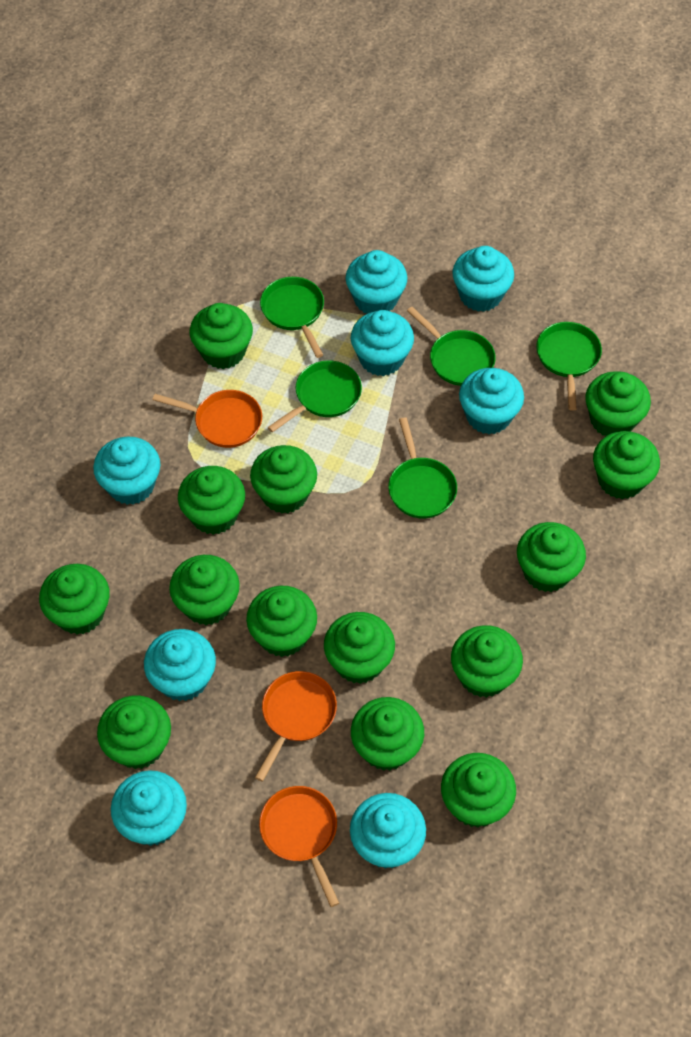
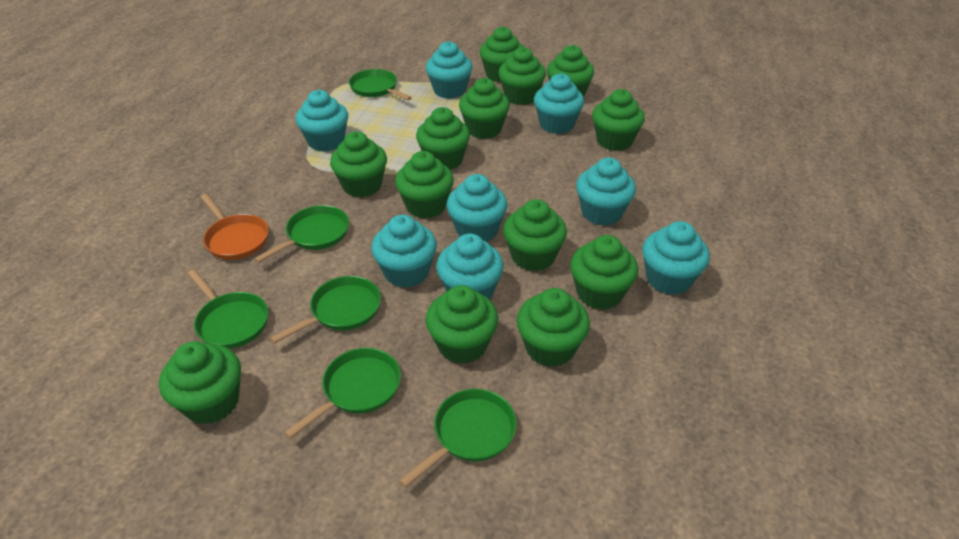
green cupcake: [39,564,110,635] [97,696,171,769] [169,555,240,625] [178,466,245,535] [190,303,253,369] [246,586,317,657] [250,445,317,514] [324,612,395,684] [351,697,424,771] [441,753,516,828] [451,625,523,698] [517,522,586,592] [585,371,651,436] [593,431,660,499] = 14 -> [159,341,241,424] [330,132,387,197] [395,151,454,219] [416,107,470,170] [425,285,498,364] [459,78,510,139] [480,26,523,82] [498,47,546,105] [503,199,567,271] [517,288,590,367] [547,45,594,97] [570,235,638,310] [592,89,645,151] = 13
green pan: [260,277,324,358] [267,360,362,433] [388,417,457,519] [407,307,496,386] [536,322,602,411] = 5 -> [187,269,268,349] [254,205,349,263] [270,276,381,344] [284,348,401,439] [349,69,412,100] [399,389,517,488] = 6
orange pan: [152,390,262,448] [255,671,337,782] [259,786,339,907] = 3 -> [201,194,269,260] = 1

